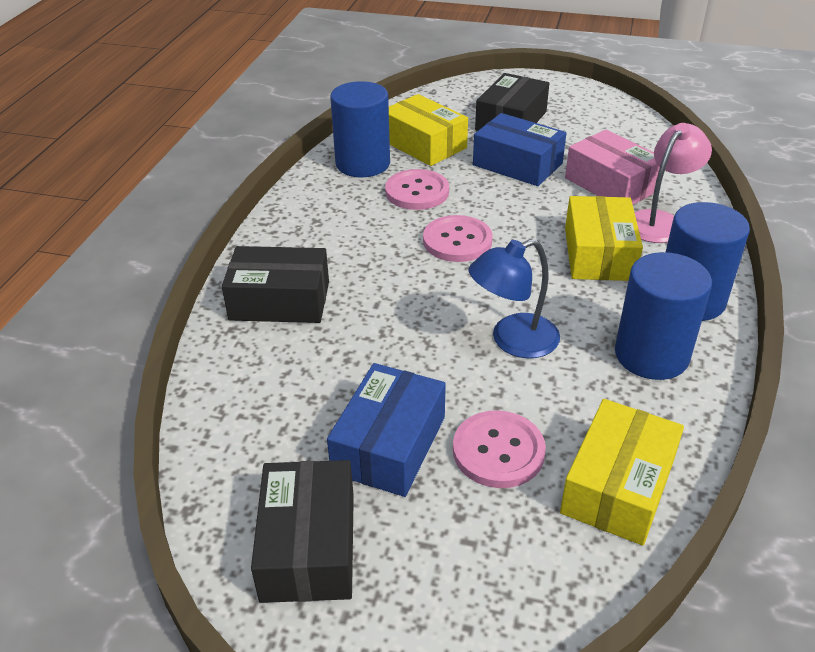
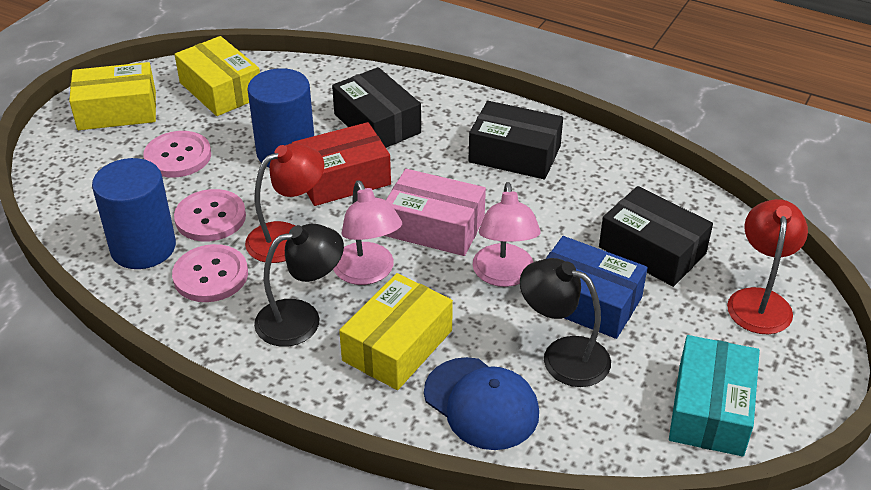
black lamp: none = 0 -> [254,224,344,347] [520,258,611,387] = 2
blue box: [327,363,446,497] [473,113,566,186] = 2 -> [546,236,647,339] = 1
blue cap: none = 0 -> [424,357,539,450] = 1
blue cylinder: [330,81,390,177] [615,252,712,380] [666,202,750,321] = 3 -> [92,158,176,269] [247,68,314,167] = 2
blue lamp: [469,239,560,358] = 1 -> none = 0
pink lamp: [634,123,712,243] = 1 -> [333,180,402,285] [473,182,541,287] = 2
red box: none = 0 -> [292,122,391,206] = 1
red lamp: none = 0 -> [245,143,324,263] [727,199,808,334] = 2
turquoise box: none = 0 -> [669,335,760,457] = 1

